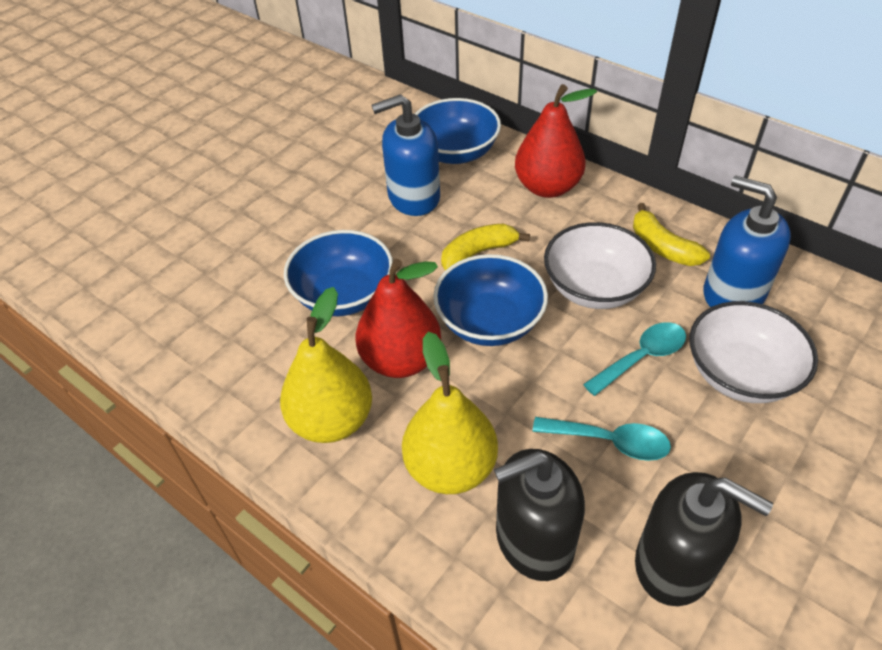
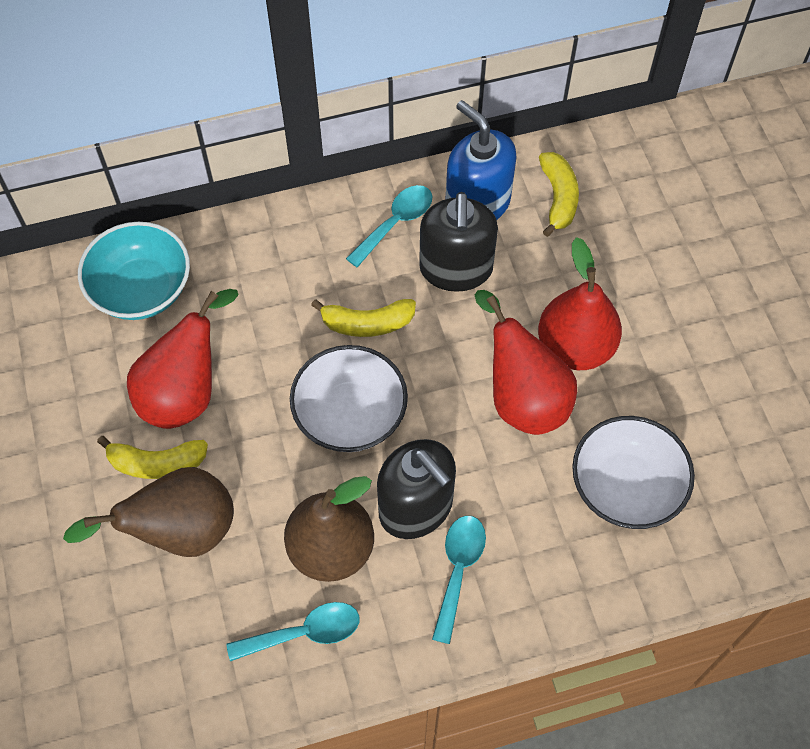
blue bowl: [284,230,393,316] [415,98,501,164] [433,254,548,346] = 3 -> none = 0
blue soap dispenser: [372,94,440,216] [703,175,791,307] = 2 -> [446,100,517,220] = 1
brown pear: none = 0 -> [63,467,234,557] [284,476,374,582] = 2
red pear: [356,259,441,378] [515,84,597,198] = 2 -> [127,289,238,429] [475,290,577,435] [538,237,622,370] = 3
turquoise bowl: none = 0 -> [78,222,190,320] = 1
turquoise spoon: [532,417,671,461] [583,322,686,396] = 2 -> [226,602,360,661] [346,185,433,268] [432,516,486,644] = 3
yellow banana: [441,224,530,271] [633,203,710,266] = 2 -> [97,436,208,479] [311,299,416,337] [539,152,579,237] = 3
yellow pear: [280,287,372,443] [402,332,498,494] = 2 -> none = 0

